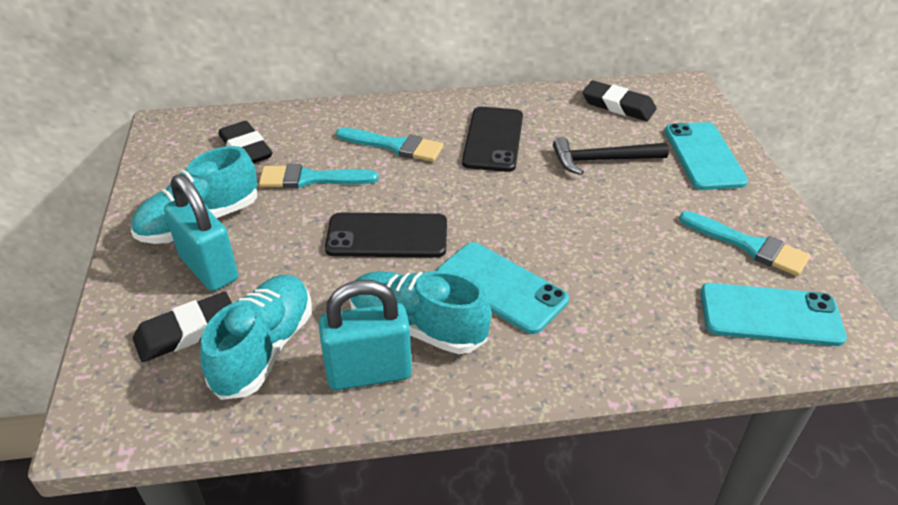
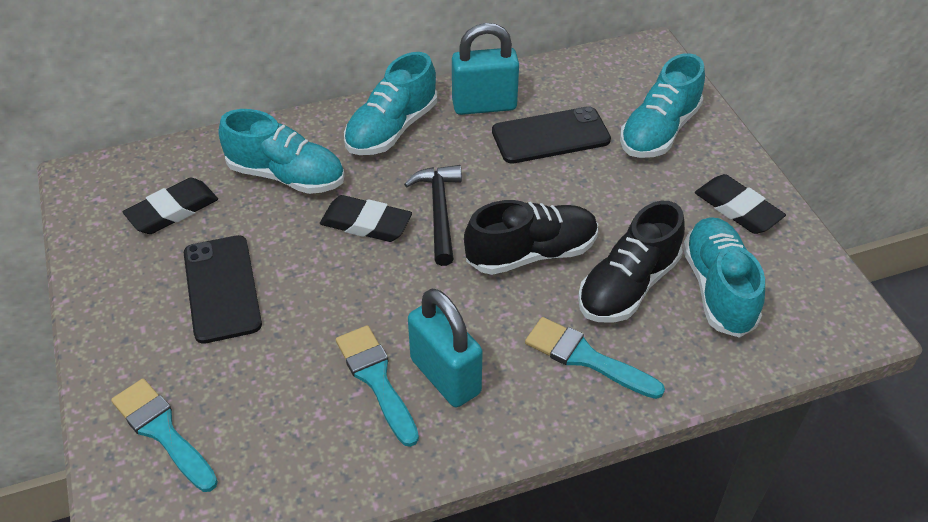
black shoe: none = 0 -> [464,200,598,275] [578,201,685,323] = 2
turquoise phone: [436,242,569,334] [665,122,748,190] [701,283,847,346] = 3 -> none = 0
turquoise shoe: [131,146,257,244] [200,275,312,400] [349,270,491,354] = 3 -> [219,109,344,194] [344,52,437,155] [620,53,705,158] [683,217,765,338] = 4

